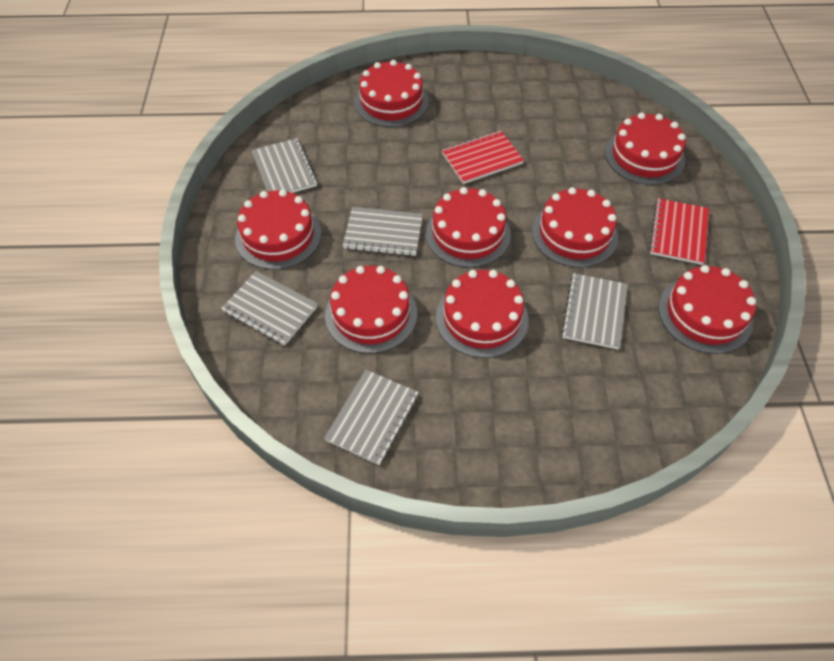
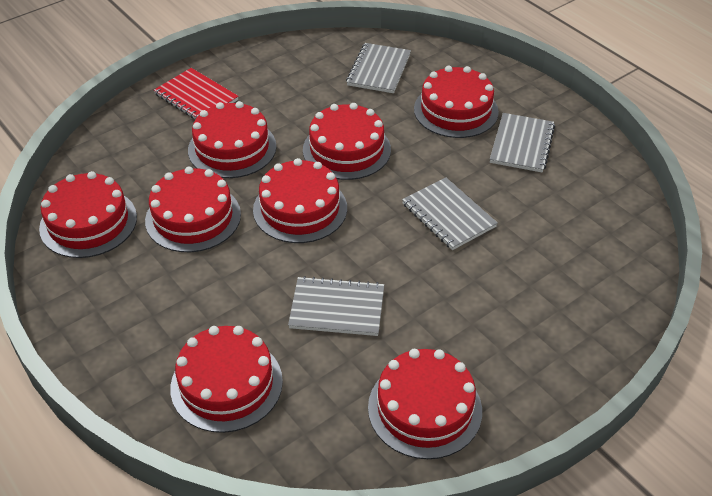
grey notebook: [221,271,318,346] [252,138,317,193] [324,370,419,465] [343,207,423,256] [561,273,628,349] = 5 -> [288,276,384,336] [346,43,411,93] [402,178,497,250] [490,113,555,173] = 4
red notebook: [442,131,524,184] [649,198,709,265] = 2 -> [154,68,239,120] = 1

